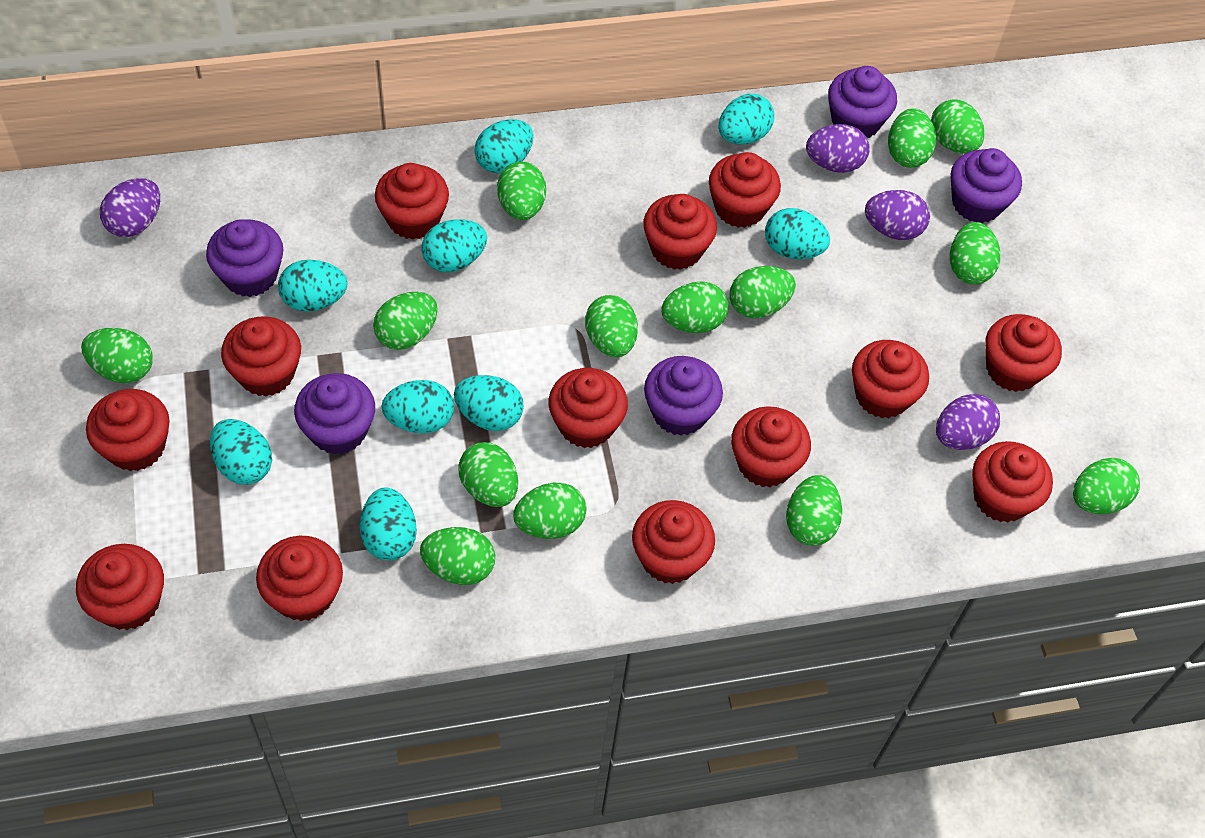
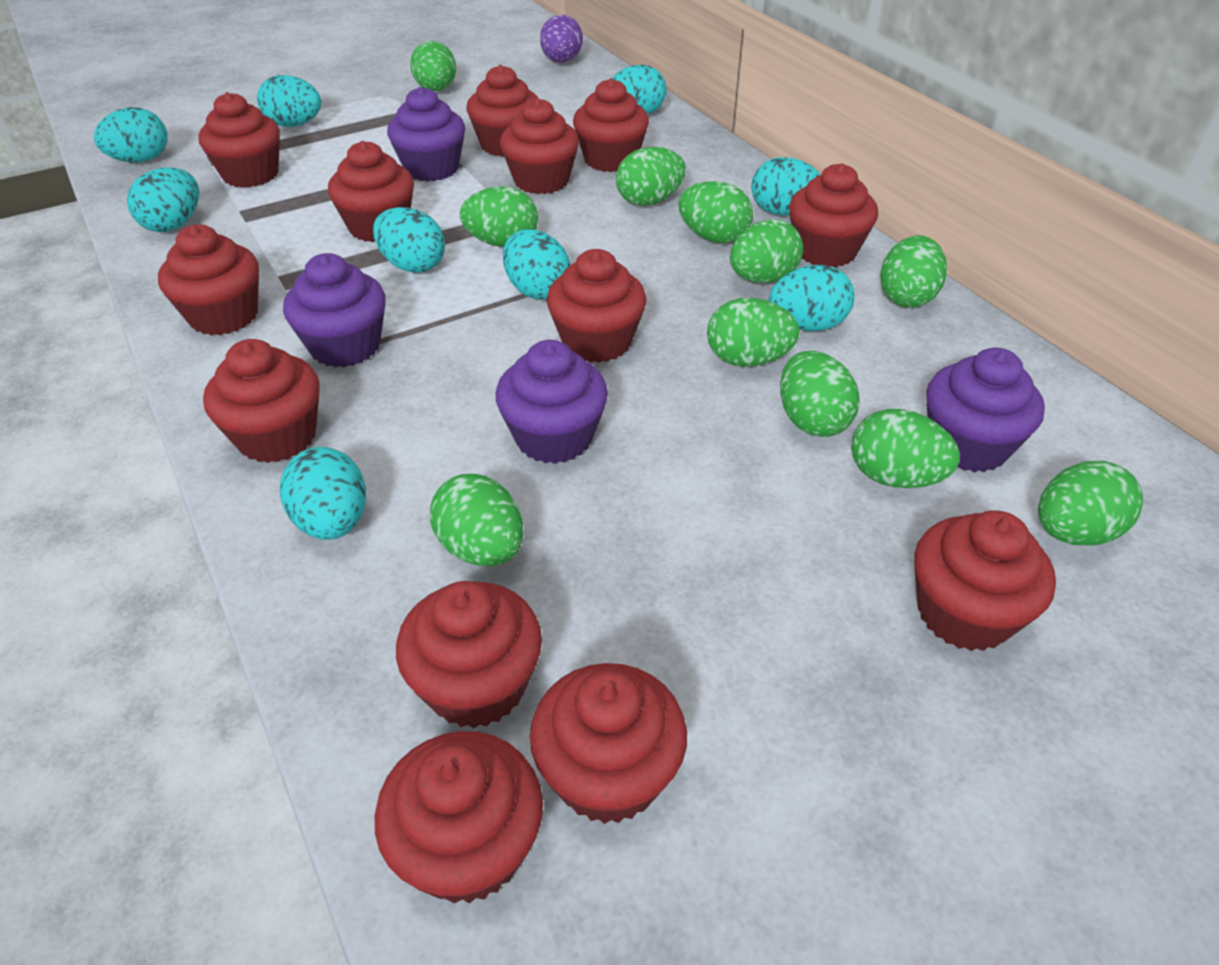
green egg: [81,328,153,383] [373,292,438,350] [420,527,495,585] [459,442,518,507] [497,162,546,220] [513,483,587,539] [585,295,638,357] [661,281,729,333] [729,266,796,318] [786,475,842,546] [888,108,936,168] [931,99,984,154] [950,222,1000,284] [1073,458,1140,514] = 14 -> [410,41,456,91] [430,474,523,566] [460,186,538,247] [616,147,686,206] [678,181,753,243] [707,298,800,367] [730,219,803,283] [780,351,860,437] [851,409,960,488] [880,235,947,308] [1038,461,1143,546] = 11
purple cupcake: [206,219,283,297] [294,373,375,454] [644,356,723,436] [828,66,897,138] [951,148,1022,223] = 5 -> [283,253,386,367] [387,87,465,181] [496,340,608,464] [926,348,1045,472] = 4
purple egg: [100,178,160,237] [806,124,870,173] [865,190,930,240] [936,394,1000,450] = 4 -> [540,15,583,63] = 1

